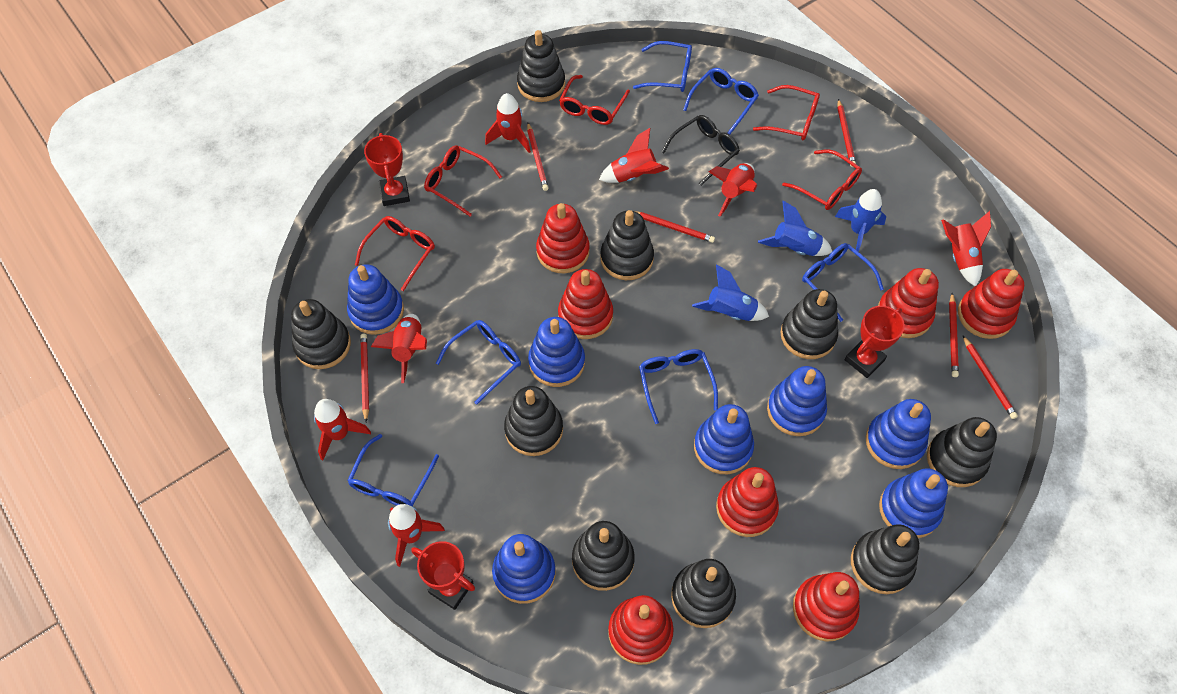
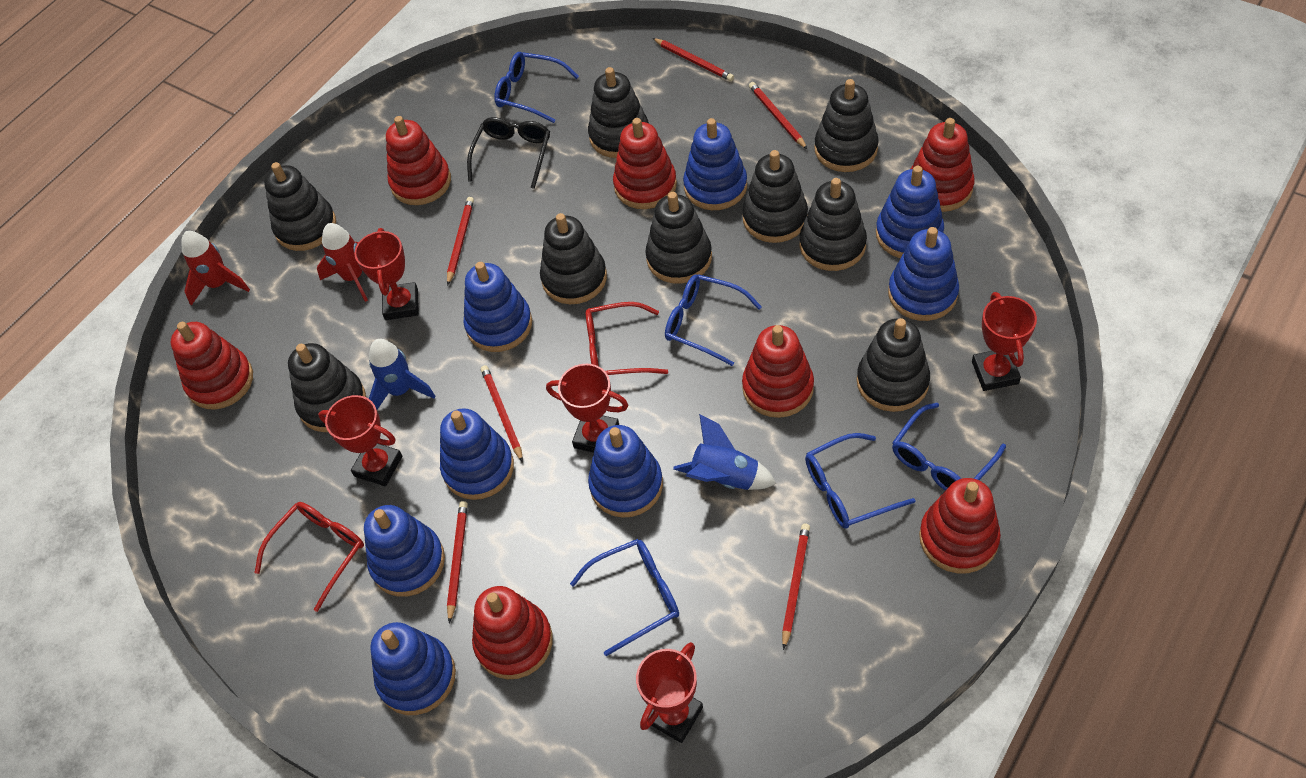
blue glasses: [347,434,439,506] [436,320,521,405] [633,41,692,92] [639,349,718,424] [683,68,759,135] [802,243,884,322] = 6 -> [494,52,579,123] [570,539,679,656] [665,274,762,366] [805,433,916,529] [892,403,1006,491] = 5
blue rocket: [692,264,769,321] [758,201,832,256] [835,189,886,252] = 3 -> [369,339,435,409] [673,414,776,490] = 2
blue stacking toy: [347,264,404,335] [492,534,555,604] [528,317,585,387] [694,404,754,474] [767,366,827,436] [866,399,931,469] [879,468,948,538] = 7 -> [364,505,445,597] [370,622,456,715] [440,408,514,500] [464,262,532,352] [588,425,663,518] [683,118,747,210] [876,166,944,258] [888,227,959,321] = 8
red glasses: [355,216,435,291] [424,145,502,216] [559,75,630,125] [753,85,820,140] [782,149,862,210] = 5 -> [254,502,364,612] [586,302,668,375] = 2
red rocket: [314,399,371,461] [371,314,427,383] [388,504,445,567] [485,93,531,153] [599,128,669,183] [709,163,757,216] [941,211,991,286] = 7 -> [181,231,250,306] [317,223,368,302] = 2
red trophy: [364,133,410,206] [411,541,475,610] [845,306,905,378] = 3 -> [318,395,402,486] [354,228,419,320] [546,364,628,453] [636,642,703,743] [972,292,1037,391] = 5

